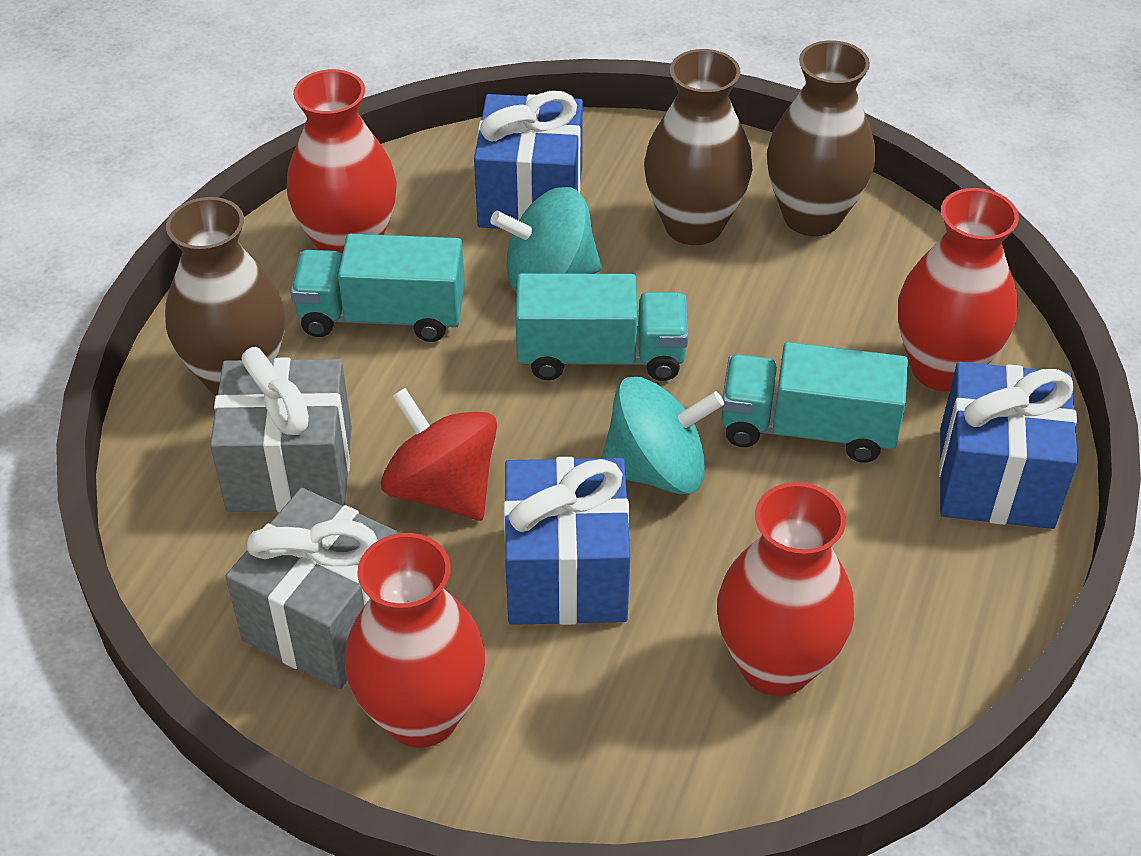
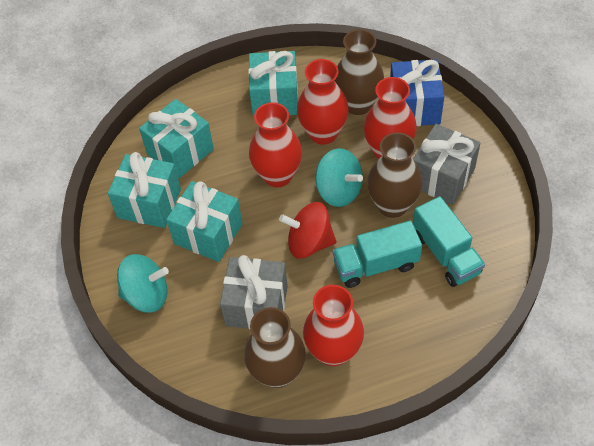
blue gift: [474,91,583,229] [504,457,630,625] [939,362,1078,529] = 3 -> [390,59,445,126] = 1
turquoise gift: none = 0 -> [108,152,181,228] [139,99,214,179] [166,181,242,262] [248,51,298,117] = 4
turquoise truck: [290,234,465,342] [516,273,689,381] [721,342,908,463] = 3 -> [333,221,422,288] [413,196,485,287] = 2

